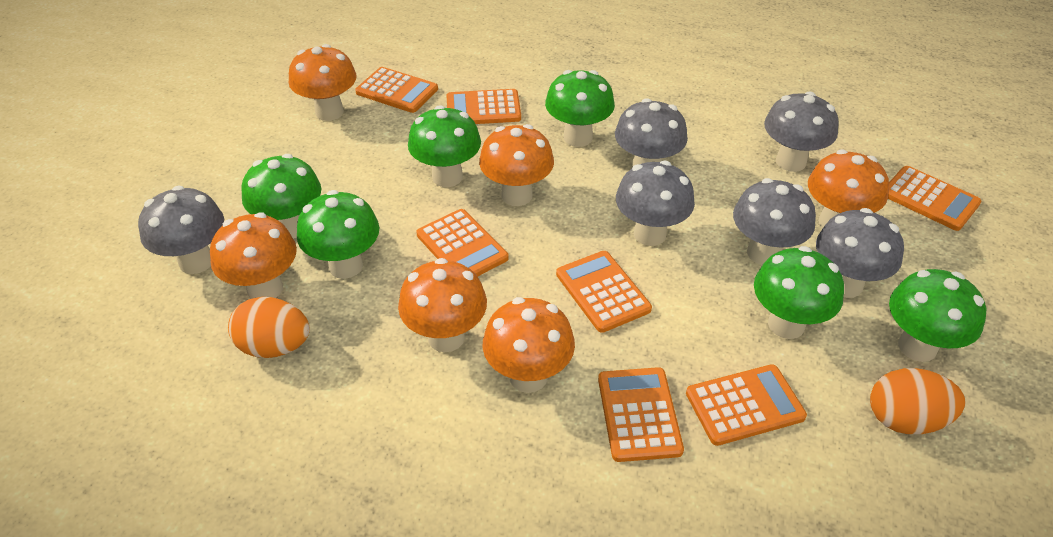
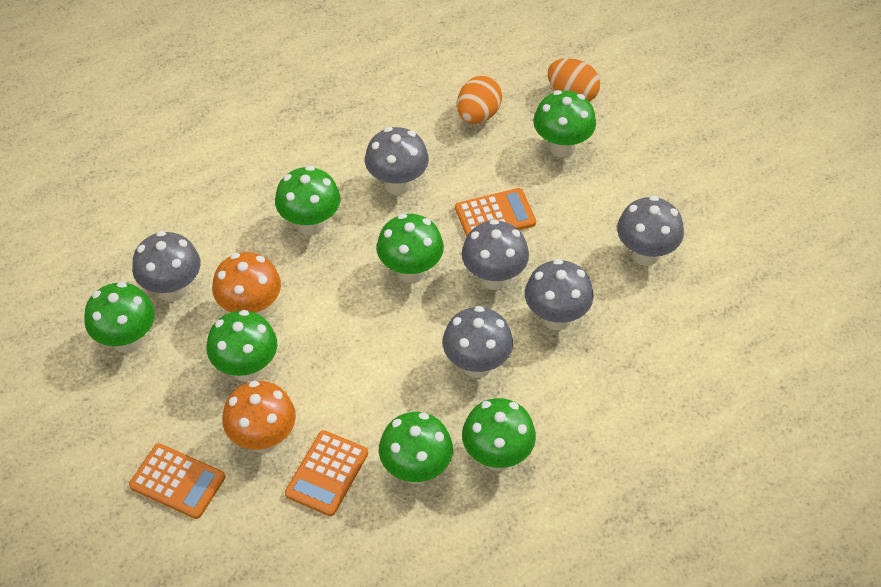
green mushroom: [241,154,321,239] [297,190,380,279] [408,105,481,187] [545,70,615,147] [754,246,844,339] [889,269,986,362] = 6 -> [84,282,155,353] [207,310,277,382] [275,166,340,235] [377,214,444,283] [379,412,453,485] [462,398,536,471] [533,90,596,157] = 7
orange calculator: [355,67,438,113] [416,209,509,277] [446,89,521,124] [556,251,652,333] [598,367,684,462] [686,364,807,446] [888,166,981,231] = 7 -> [129,443,225,519] [285,430,368,516] [455,188,536,237] = 3
orange mushroom: [210,212,297,299] [289,44,357,121] [398,258,487,352] [479,124,554,206] [483,297,575,393] [808,150,889,229] = 6 -> [212,252,281,317] [222,381,296,453] = 2

